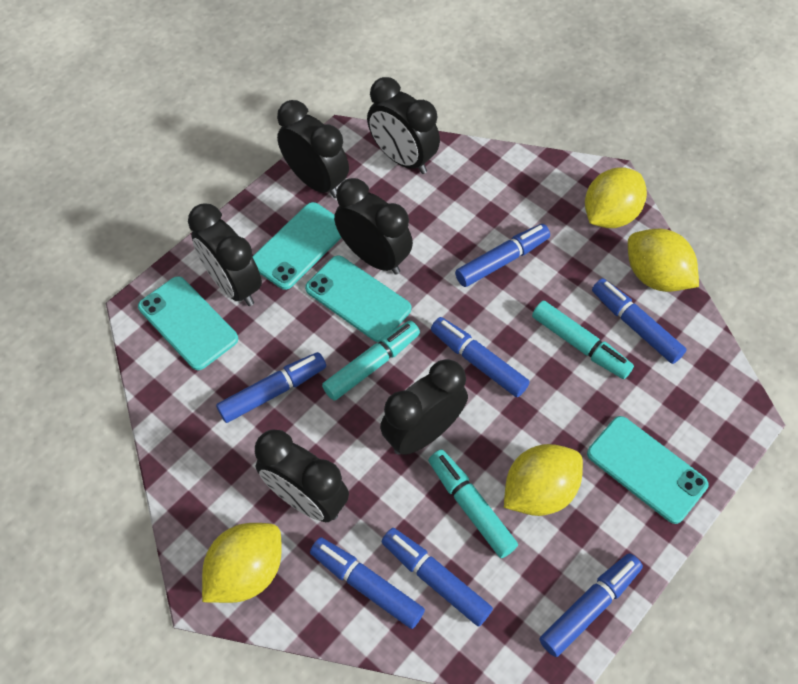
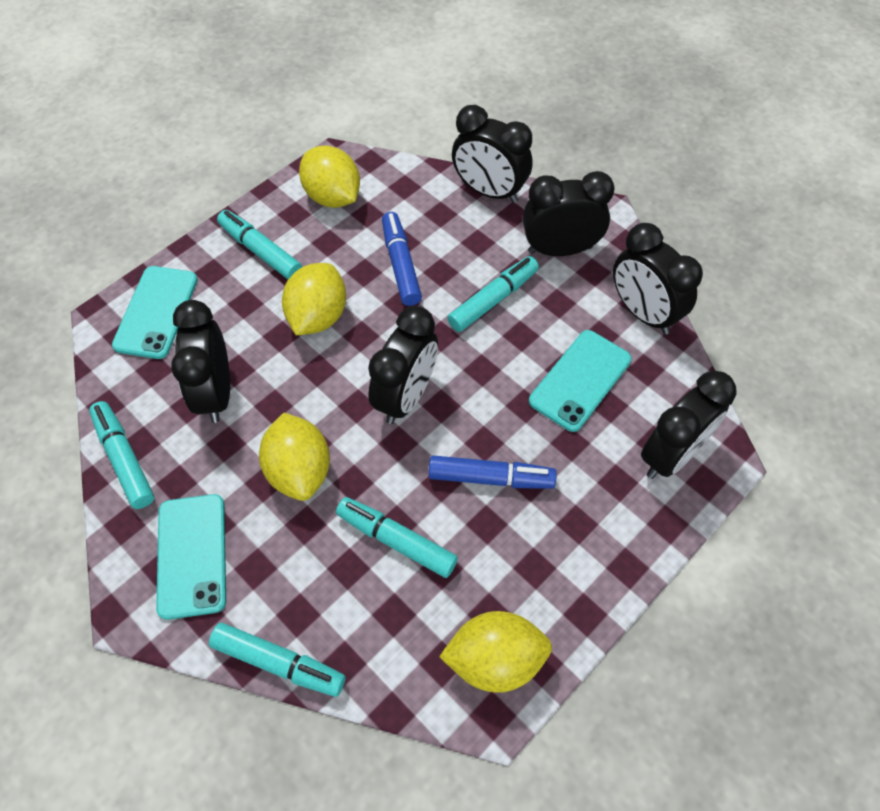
blue marker: [216,352,326,423] [310,537,425,629] [382,528,493,627] [431,317,530,397] [455,224,550,287] [539,553,643,657] [592,278,687,364] = 7 -> [382,212,422,306] [428,455,557,489] = 2
turquoise marker: [322,321,420,401] [428,450,518,558] [532,301,634,379] = 3 -> [89,401,154,509] [209,623,346,697] [217,210,302,279] [336,497,458,578] [447,256,539,332] = 5
turquoise phone: [138,276,238,370] [252,202,342,290] [305,255,411,342] [587,416,708,524] = 4 -> [112,266,198,359] [156,494,226,620] [529,330,632,432] = 3

